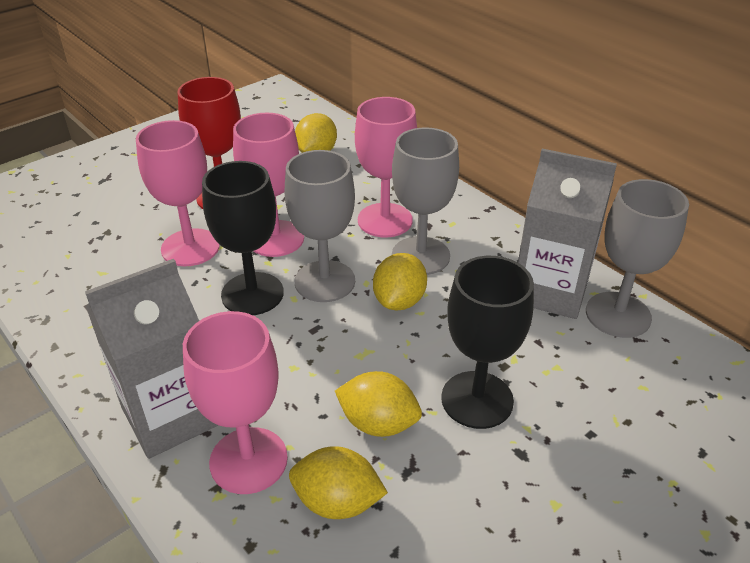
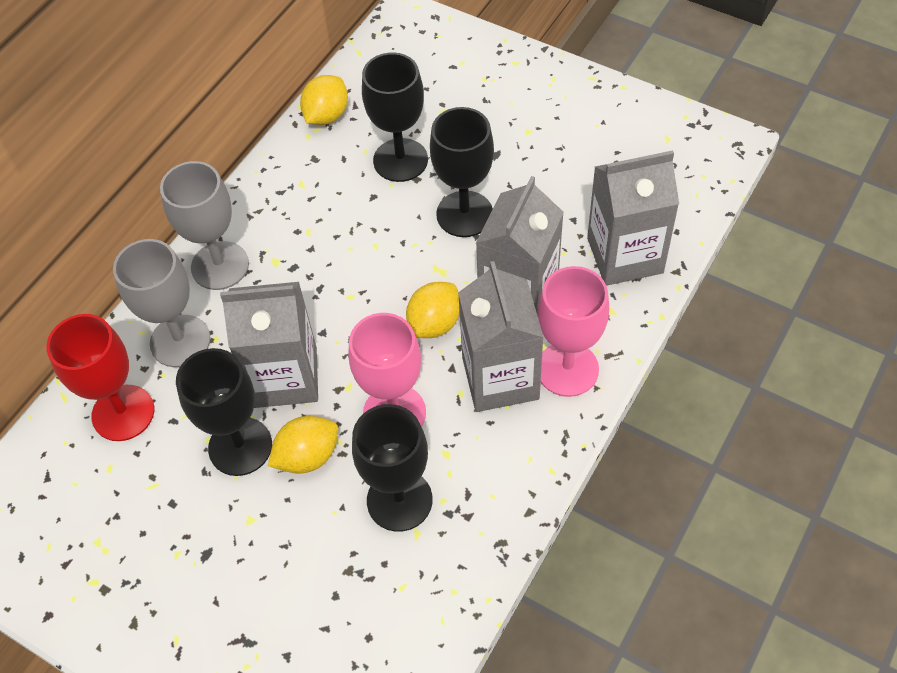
black goblet: [202,161,284,315] [441,256,534,429] = 2 -> [176,348,272,476] [352,404,433,532] [362,52,428,182] [430,107,494,237] = 4
grey carton: [85,259,219,459] [518,149,617,319] = 2 -> [220,282,318,408] [458,261,544,412] [476,176,564,316] [587,150,679,286] = 4
grey goblet: [285,150,355,302] [392,127,459,275] [586,179,689,338] = 3 -> [113,239,210,367] [160,161,249,290] = 2
pink goblet: [136,120,220,266] [183,311,288,494] [233,113,304,257] [355,97,417,237] = 4 -> [348,313,426,427] [538,266,609,397] = 2
yellow lemon: [289,446,388,519] [295,113,337,153] [335,371,422,437] [373,253,427,311] = 4 -> [268,416,338,474] [300,75,348,125] [406,282,460,338] = 3

